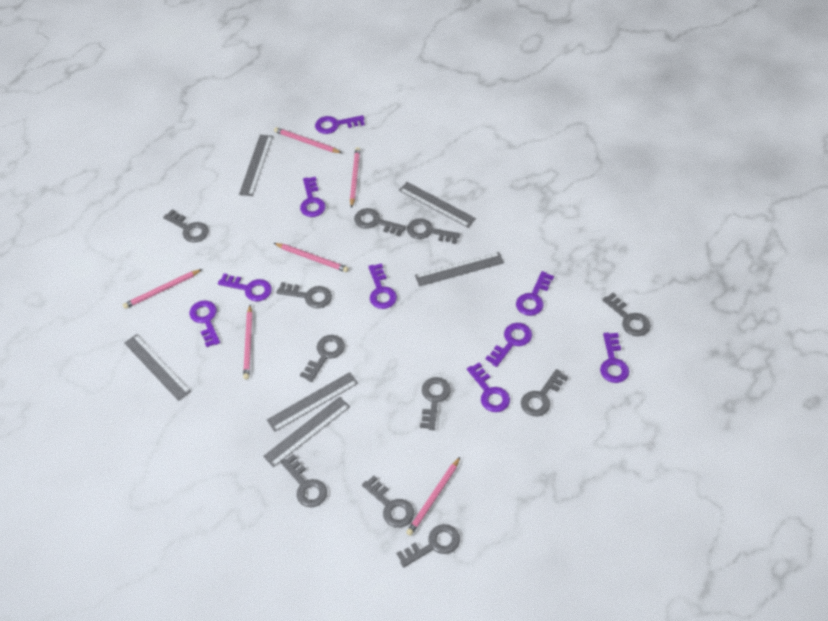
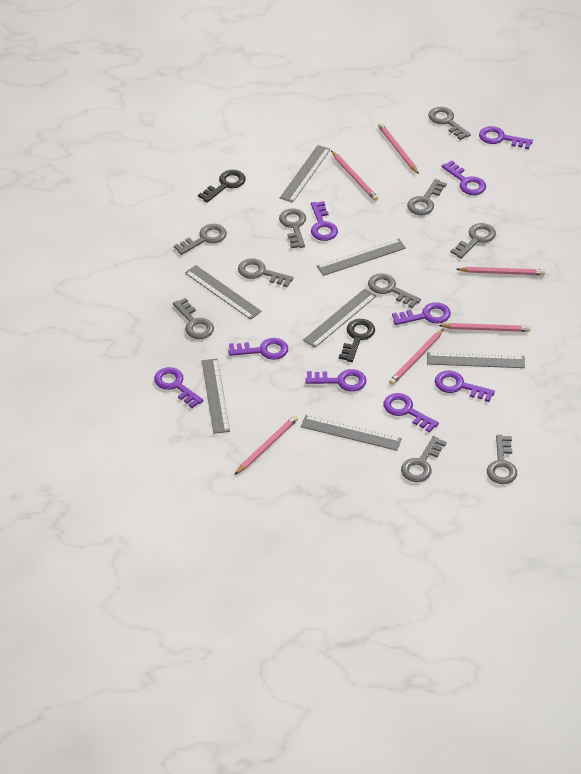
black key: none = 0 -> [198,170,246,203] [339,319,375,362] = 2
grey key: [163,209,209,243] [276,282,332,308] [281,454,327,507] [300,335,345,382] [354,208,406,236] [362,475,414,528] [396,524,460,568] [407,218,460,244] [420,377,451,430] [521,369,568,416] [602,293,651,336] = 11 -> [173,298,214,339] [174,224,227,255] [238,259,294,287] [279,209,306,248] [368,273,421,308] [401,436,446,482] [407,179,447,215] [428,107,471,140] [450,223,496,259] [487,435,517,484] = 10
grey ruler: [124,334,191,401] [239,135,273,196] [263,397,350,467] [267,372,358,432] [399,182,476,228] [415,252,504,287] = 6 -> [185,265,262,320] [202,359,230,434] [280,145,331,203] [301,415,402,451] [303,289,376,348] [317,238,406,276] [427,352,525,368] = 7

